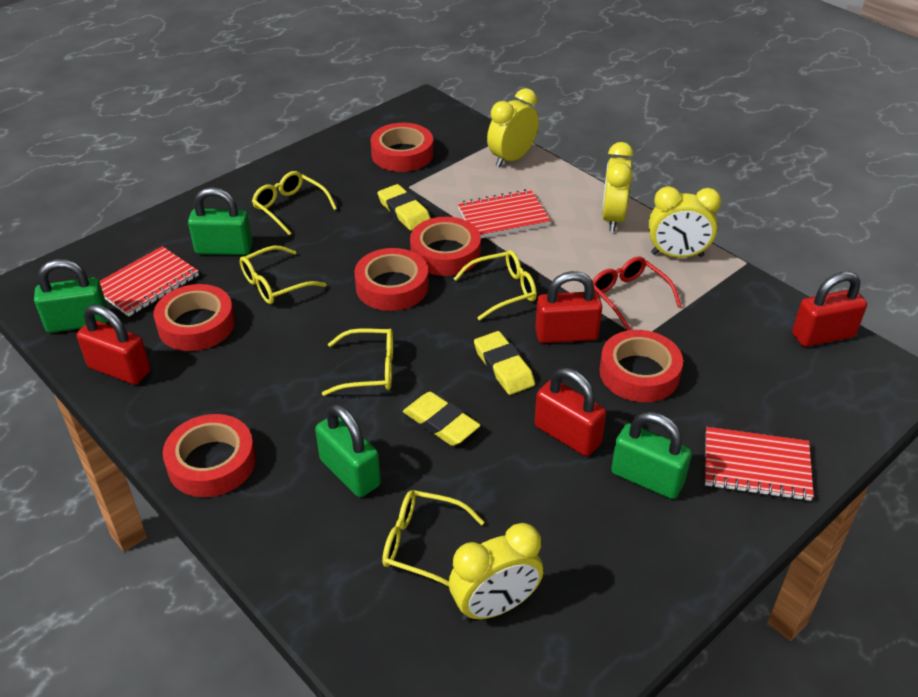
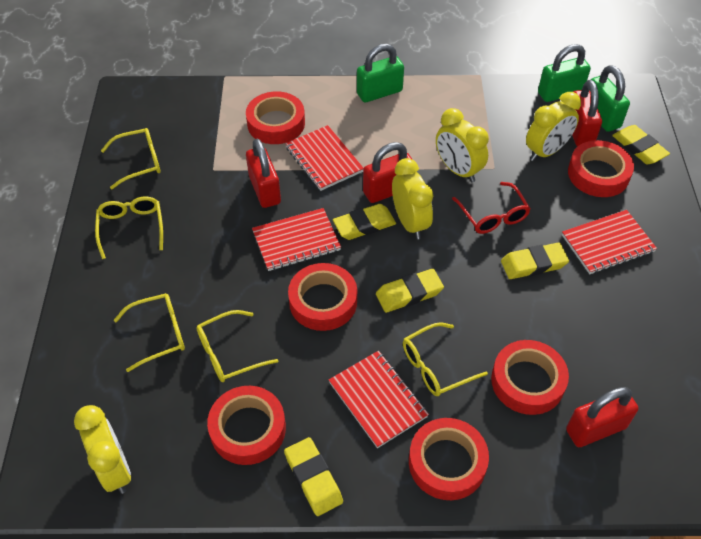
green padlock: [34,259,108,333] [188,187,253,255] [315,404,381,497] [611,412,692,499] = 4 -> [357,44,404,102] [538,44,591,102] [590,65,630,132] = 3
red notebook: [99,246,199,317] [458,189,551,238] [705,427,814,501] = 3 -> [252,208,341,271] [285,125,364,191] [329,351,429,448] [562,210,657,274] = 4
yellow eraser: [377,184,431,231] [403,392,480,446] [474,331,535,395] = 3 -> [284,437,343,516] [333,204,396,240] [376,269,444,313] [501,243,569,279] [612,125,670,164] = 5

